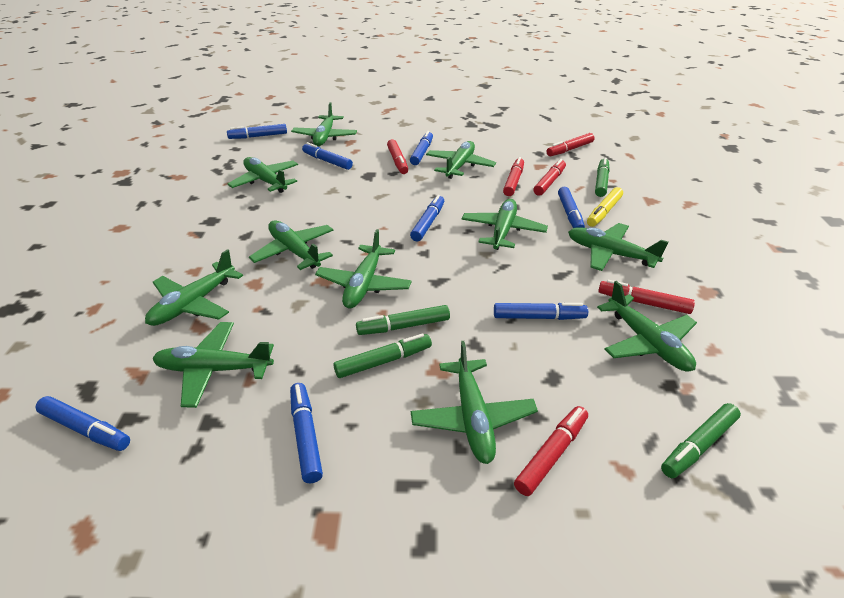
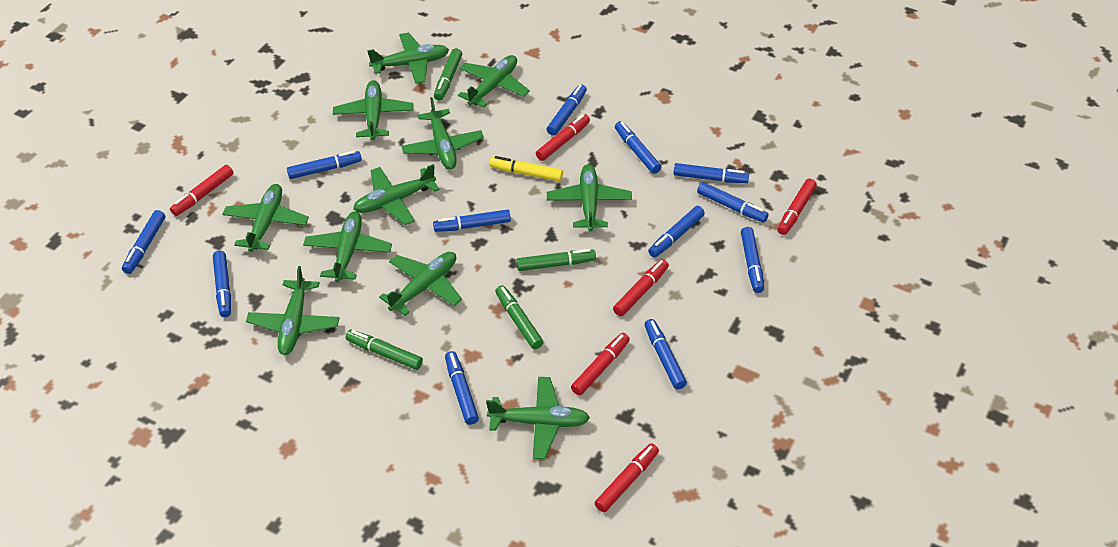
blue marker: [35,396,130,451] [227,124,287,139] [290,383,323,483] [302,142,353,170] [410,131,433,165] [410,195,444,241] [494,303,588,320] [558,187,585,228] = 8 -> [122,210,165,274] [213,251,231,317] [287,151,362,179] [433,209,511,232] [445,351,479,425] [547,84,587,136] [615,121,661,174] [644,319,687,389] [648,206,705,257] [673,163,749,183] [697,182,769,223] [741,227,764,293] = 12

